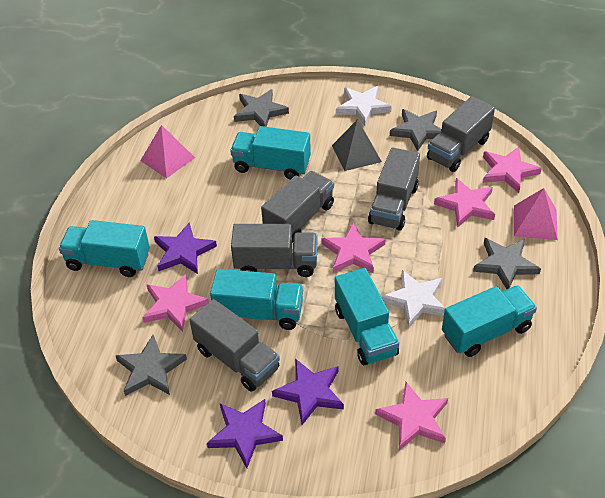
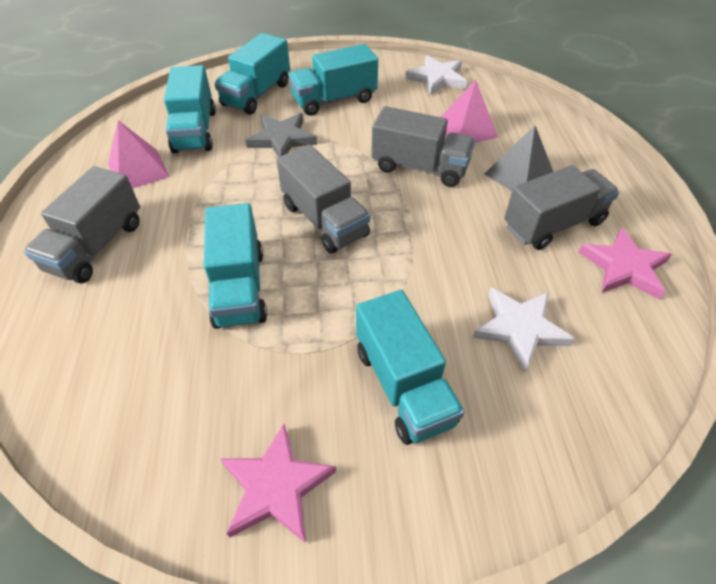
grey star: [115,335,187,396] [234,89,289,127] [390,109,442,151] [473,238,541,289] = 4 -> [245,113,317,157] = 1
grey truck: [190,299,280,392] [231,224,318,277] [261,171,334,243] [368,147,420,231] [427,96,495,172] = 5 -> [24,166,140,283] [277,145,370,254] [371,106,475,187] [504,165,620,250] = 4
pink star: [142,274,209,332] [321,222,386,273] [375,382,448,450] [434,178,495,227] [483,147,542,193] = 5 -> [220,424,336,543] [578,228,672,300] = 2
purple star: [154,223,217,274] [207,399,283,468] [272,359,344,425] = 3 -> none = 0

